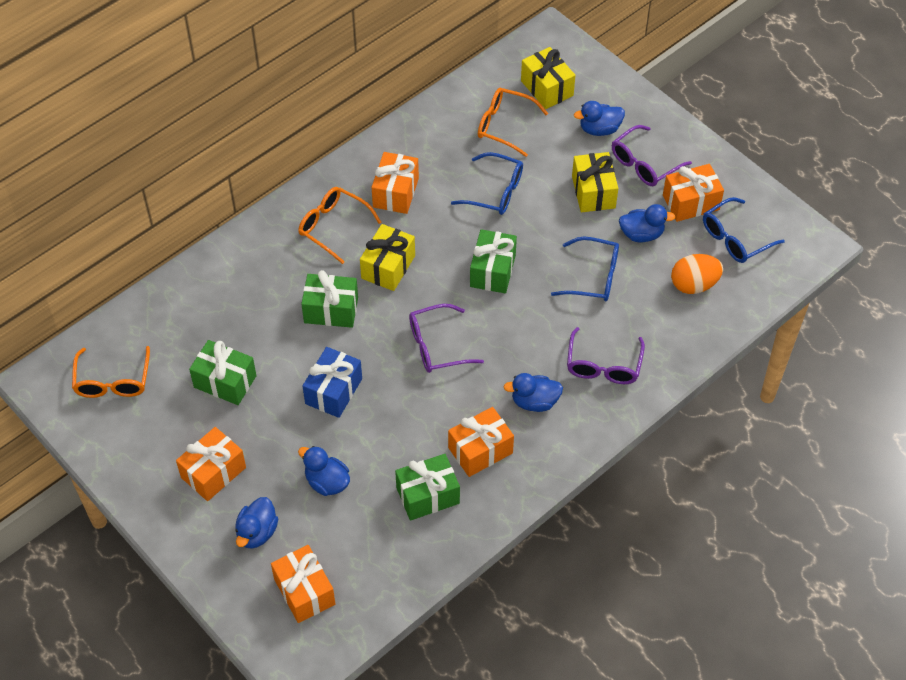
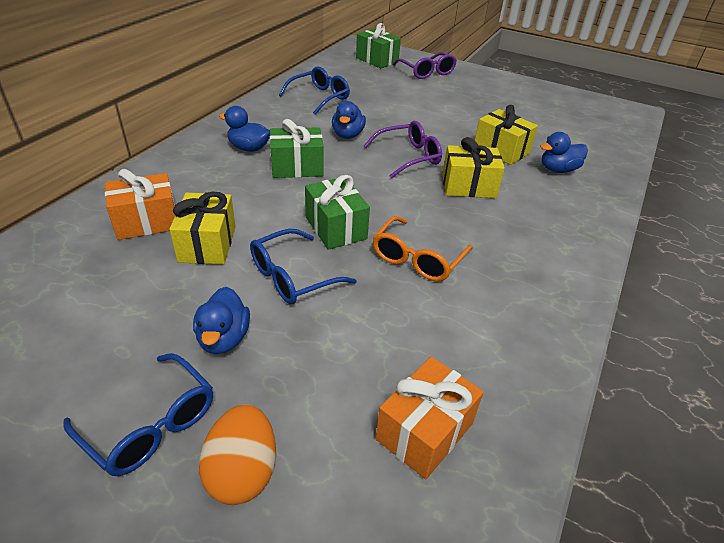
blue duck: [235,497,278,549] [298,446,350,496] [503,373,563,412] [574,101,625,136] [619,204,676,242] = 5 -> [193,287,250,354] [219,106,270,152] [332,101,366,139] [540,132,588,173] = 4
blue gift: [303,347,362,418] = 1 -> none = 0
green gift: [189,340,256,405] [301,270,358,328] [395,454,460,521] [470,229,517,293] = 4 -> [270,119,323,178] [305,175,370,250] [356,23,401,69] = 3
orange gift: [176,427,246,501] [271,545,335,623] [372,152,419,214] [448,407,514,477] [663,164,724,222] = 5 -> [105,169,175,240] [376,357,484,479] = 2
orange glasses: [72,346,150,398] [299,187,381,264] [478,88,548,157] = 3 -> [373,216,473,281] = 1
purple glasses: [409,304,484,373] [567,327,645,384] [612,125,692,186] = 3 -> [364,121,442,178] [393,52,457,79] = 2

